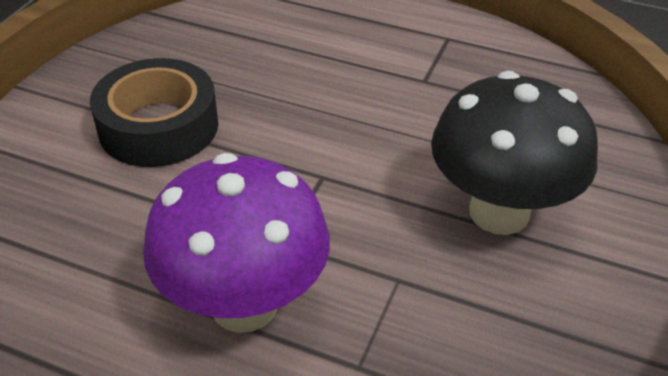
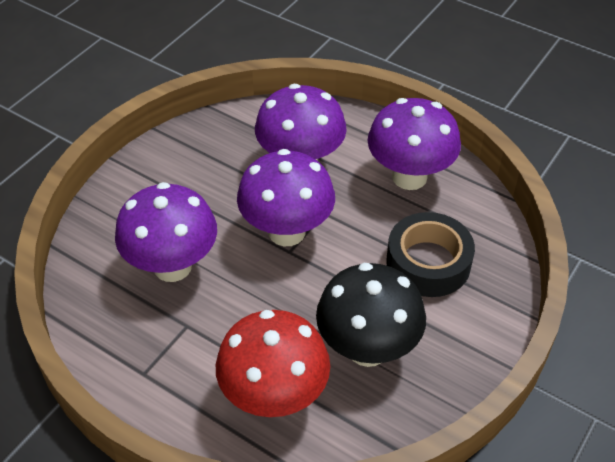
purple mushroom: [143,153,330,333] = 1 -> [115,182,217,282] [237,149,335,246] [255,84,347,161] [367,98,461,190] = 4
red mushroom: none = 0 -> [216,310,330,417] = 1

